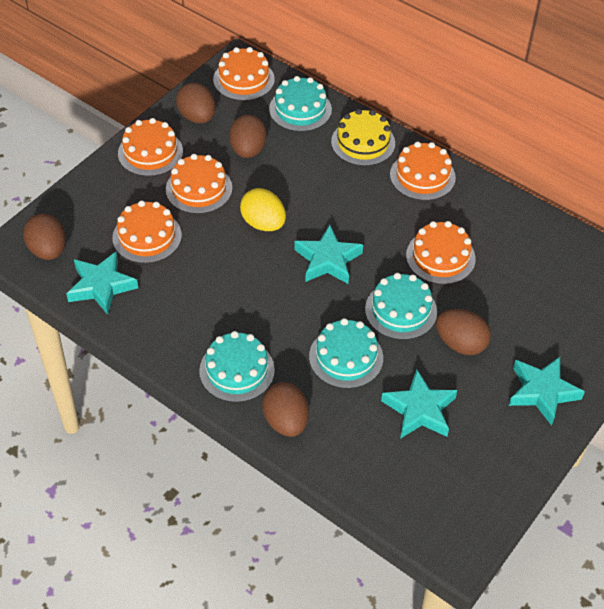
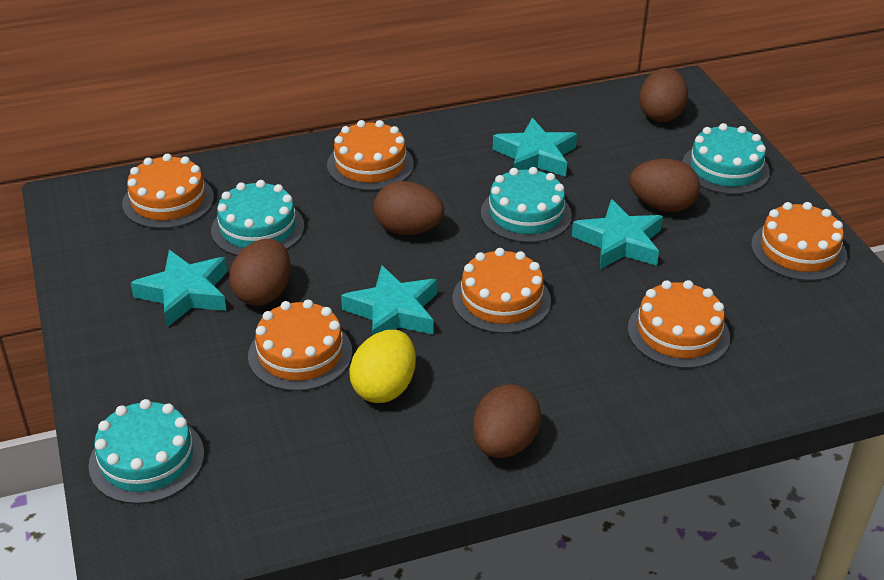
yellow cake: [331,109,395,166] = 1 -> none = 0

